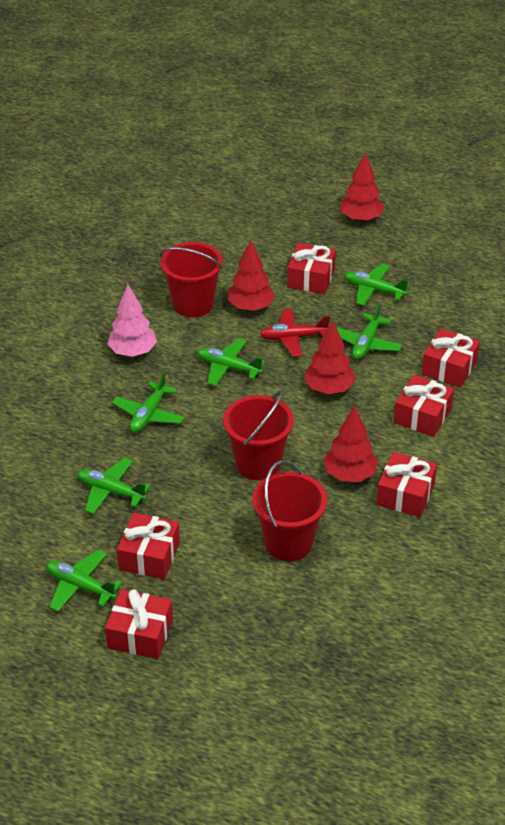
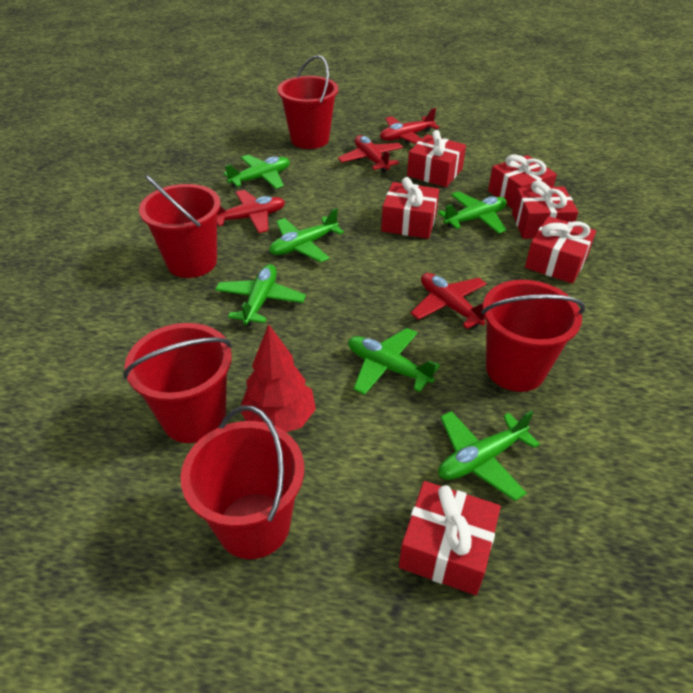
pink tree: [107,284,157,357] = 1 -> none = 0
red bucket: [160,242,223,317] [223,391,294,480] [252,460,327,561] = 3 -> [124,323,232,443] [139,175,221,278] [180,405,304,559] [277,55,338,149] [481,280,585,392] = 5
red plane: [260,309,330,357] = 1 -> [217,190,285,233] [338,135,403,173] [380,108,440,144] [411,273,487,329] = 4
red tree: [228,240,275,311] [304,320,355,394] [324,406,378,482] [340,153,384,222] = 4 -> [241,324,316,432] = 1

